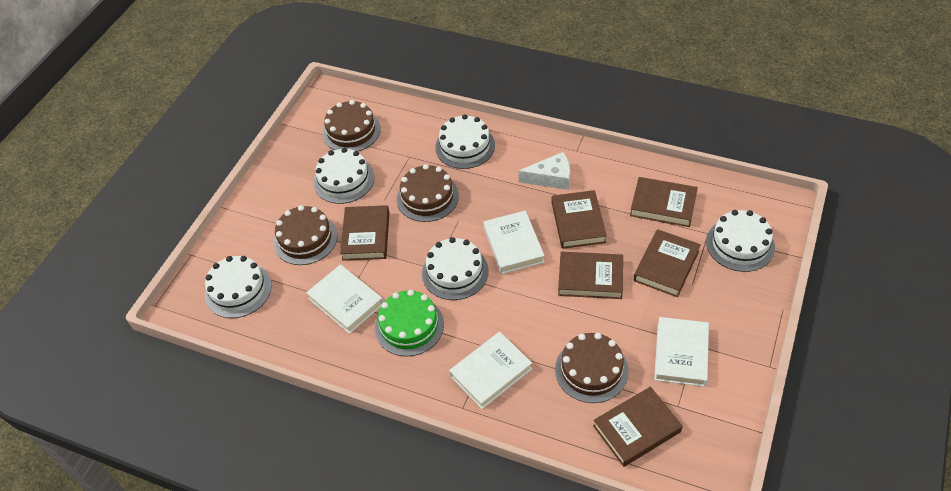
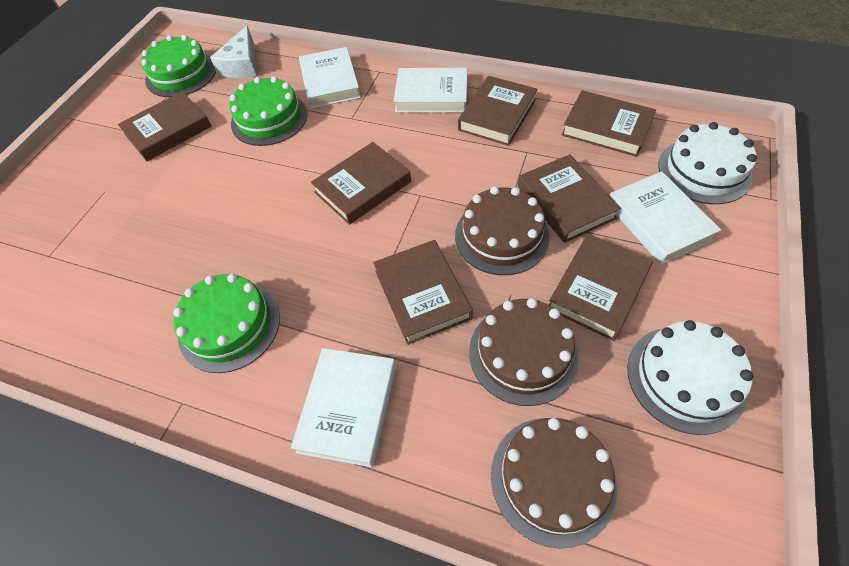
brown book: [340,205,390,261] [552,190,607,249] [558,252,623,299] [593,386,683,467] [630,177,698,227] [634,229,701,297] = 6 -> [118,91,212,161] [311,142,411,225] [373,240,473,345] [458,76,538,146] [518,154,621,243] [549,233,653,341] [562,90,656,157] = 7
brown cake: [273,205,338,265] [322,100,381,151] [397,164,459,222] [555,333,629,403] = 4 -> [455,186,550,275] [469,298,579,406] [491,418,617,549] = 3
green cake: [375,290,444,357] = 1 -> [141,35,216,97] [173,273,280,373] [229,76,308,146] = 3
white cake: [205,256,272,318] [314,148,375,204] [422,237,489,300] [435,114,495,169] [706,210,775,272] = 5 -> [627,320,754,435] [658,122,757,204] = 2

